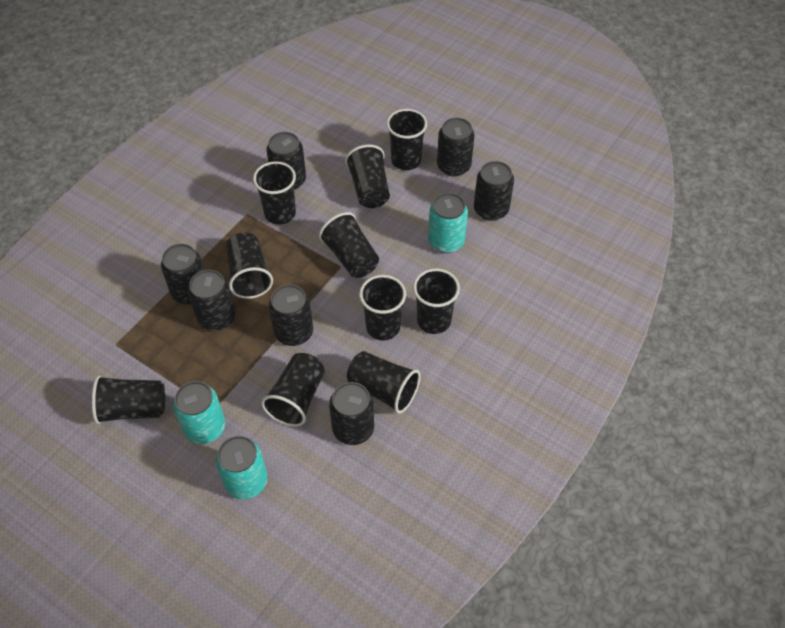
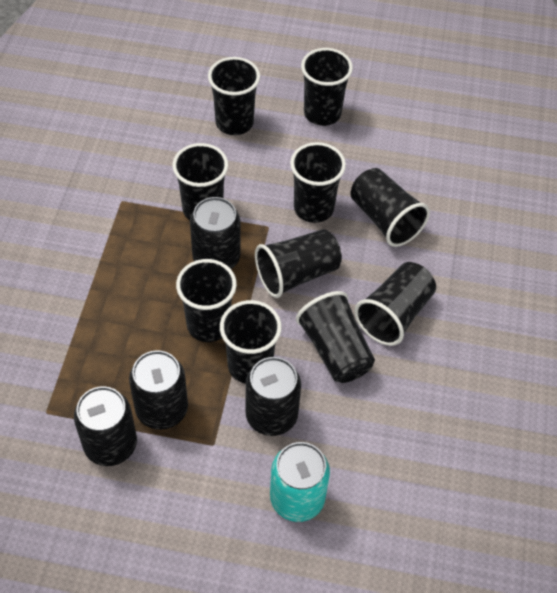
black can: [161,244,204,305] [188,270,236,331] [266,132,306,190] [269,284,313,346] [329,382,374,445] [437,118,475,177] [474,161,514,221] = 7 -> [74,386,137,466] [129,350,188,430] [190,197,241,269] [245,357,301,436] = 4
turquoise can: [173,381,225,444] [216,436,268,499] [428,193,468,253] = 3 -> [270,442,330,522] = 1

